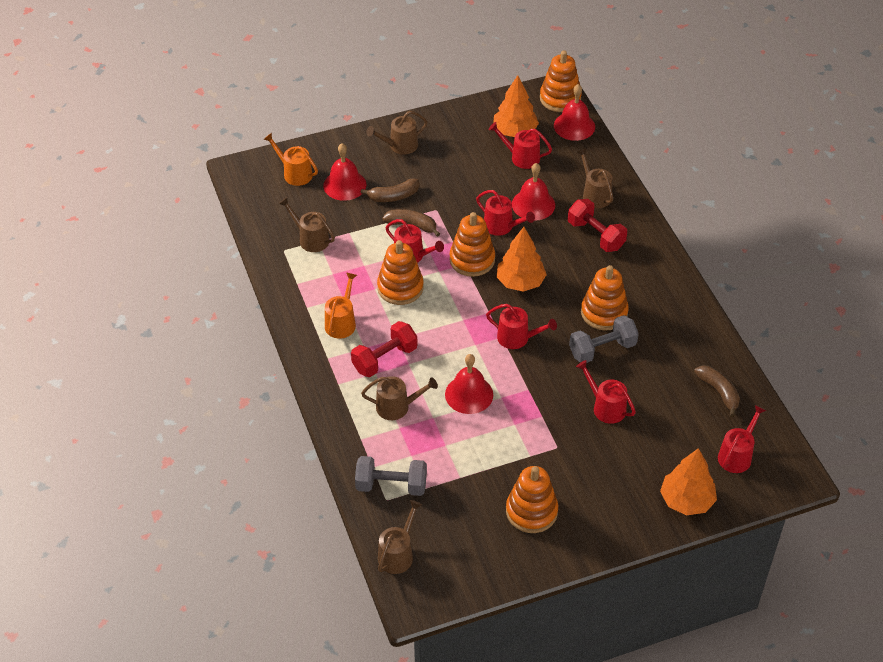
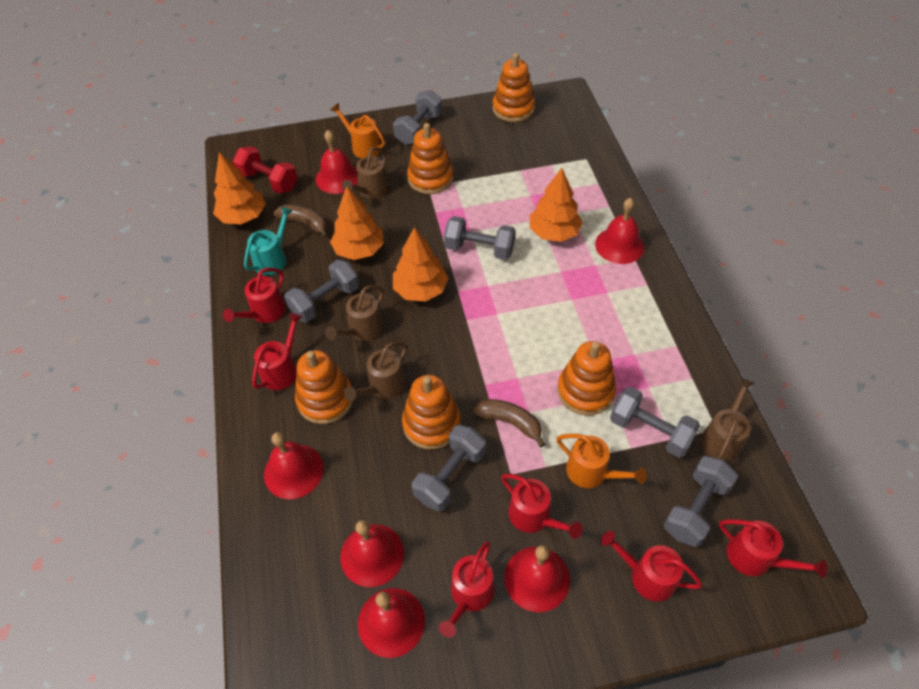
brown banana: [361,178,419,202] [382,209,440,237] [694,366,740,417] = 3 -> [274,205,328,238] [473,399,545,447] = 2
brown watering can: [279,197,335,252] [361,376,438,420] [366,111,427,155] [378,500,422,574] [577,148,613,208] = 5 -> [325,285,384,341] [342,147,389,199] [344,342,407,401] [701,378,755,462] = 4
grey dumbbell: [355,456,427,496] [569,315,639,363] = 2 -> [284,260,359,322] [393,90,442,145] [412,425,486,512] [444,216,515,260] [610,387,700,458] [664,456,738,547] = 6
orange tree: [493,75,539,137] [496,227,547,292] [660,448,717,515] = 3 -> [213,152,266,224] [330,186,384,260] [393,227,448,302] [530,168,583,242] = 4
red bell: [323,143,366,201] [445,354,493,414] [512,163,555,221] [554,84,595,141] = 4 -> [264,432,324,499] [316,130,358,194] [340,520,404,587] [358,588,425,658] [504,545,570,612] [595,198,644,264] = 6
red dumbbell: [351,321,417,377] [568,199,627,252] = 2 -> [233,146,298,194] = 1
turquoise watering can: none = 0 -> [244,207,292,275] = 1

